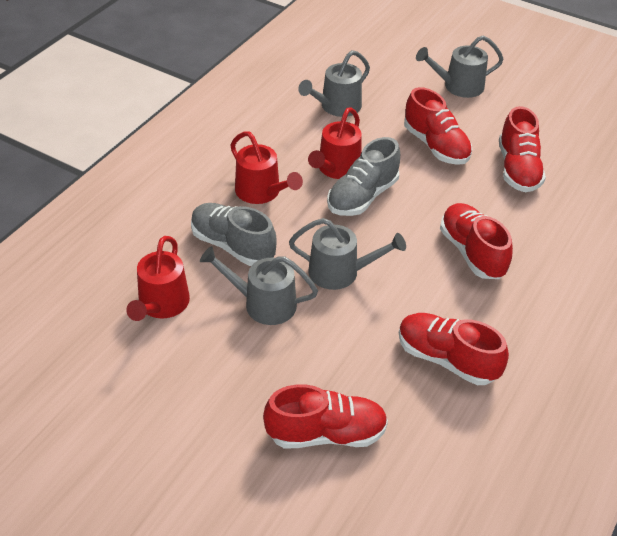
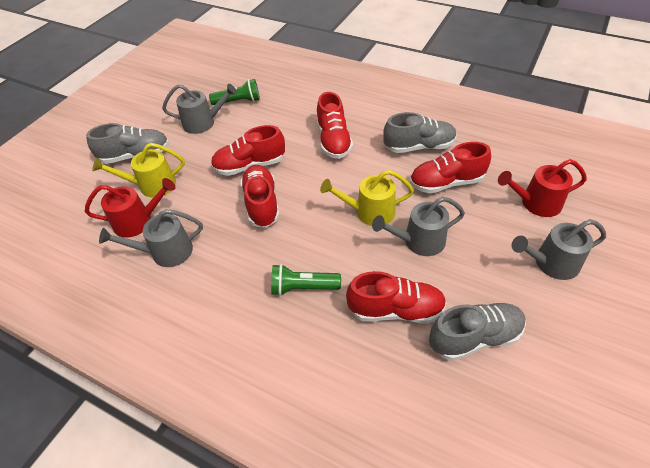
green flashlight: none = 0 -> [209,79,260,105] [271,264,341,296] = 2
grey shoe: [191,203,276,266] [327,137,400,216] = 2 -> [86,123,169,164] [383,112,457,153] [429,303,526,361] = 3
red watering can: [126,236,190,321] [230,131,303,204] [308,107,362,179] = 3 -> [85,178,176,238] [498,159,587,217] = 2
yellow watering can: none = 0 -> [92,143,185,198] [320,170,414,226] = 2

